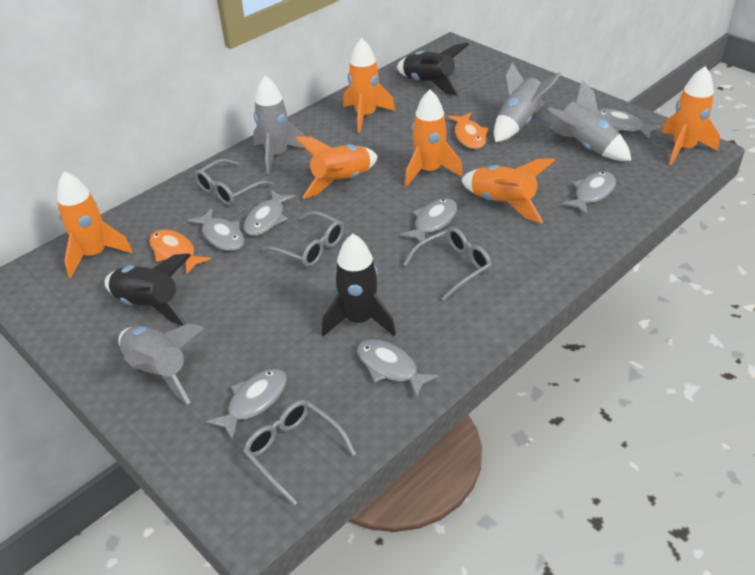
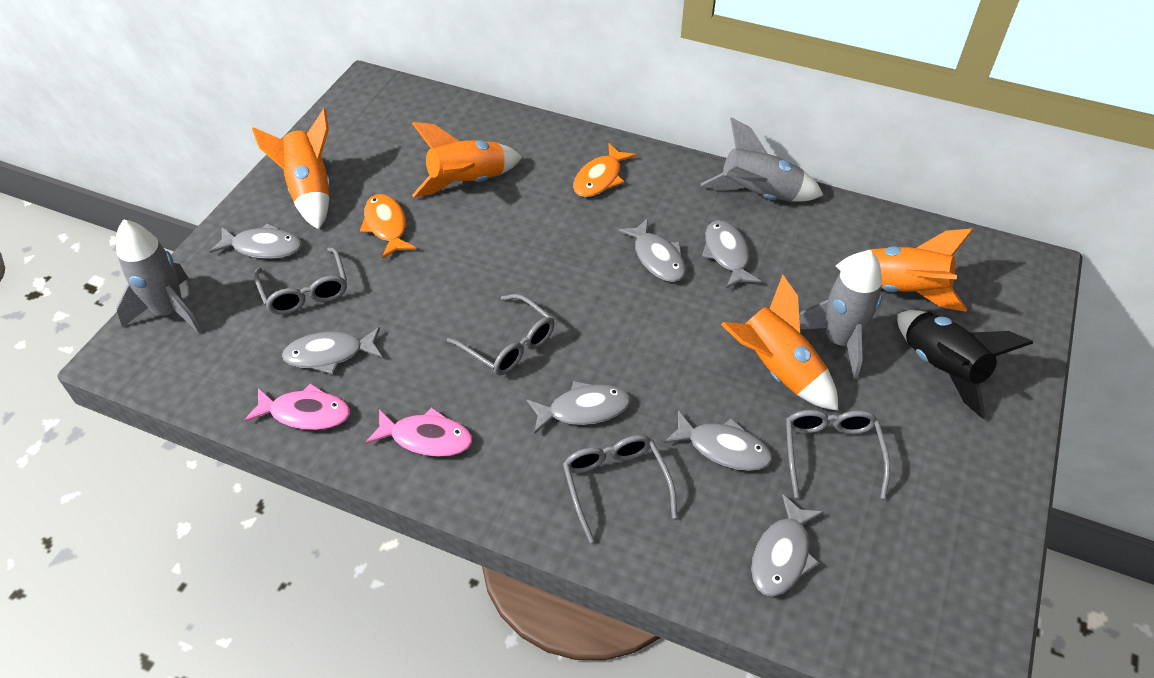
black rocket: [105,253,191,326] [322,234,396,337] [397,43,469,96] = 3 -> [897,310,1033,419] = 1
grey rocket: [118,323,204,404] [253,76,306,174] [494,63,561,142] [548,80,632,161] = 4 -> [116,219,202,334] [701,117,823,202] [799,250,882,379] = 3
orange rocket: [57,171,133,278] [295,136,378,199] [343,38,395,133] [405,90,463,186] [461,158,555,223] [662,66,720,165] = 6 -> [252,108,330,229] [412,122,522,198] [721,275,838,411] [836,229,973,312] = 4
pink fish: none = 0 -> [244,383,350,430] [365,407,472,457] = 2

